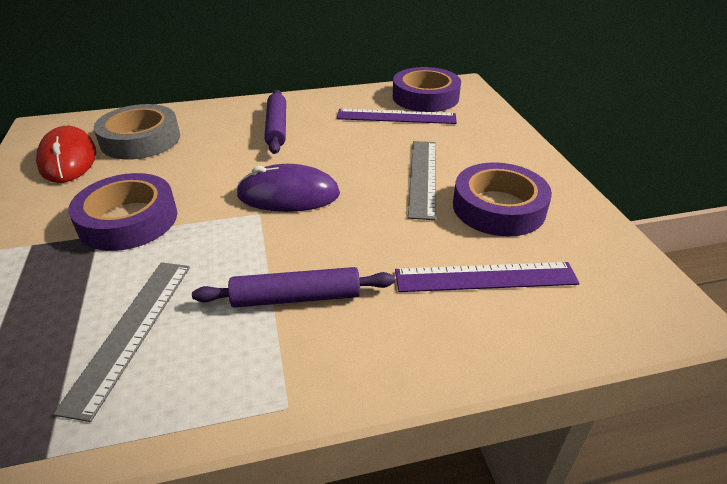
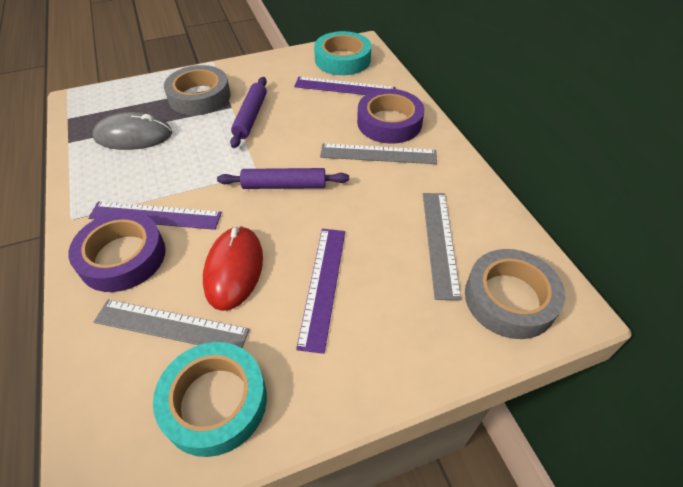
grey mouse: none = 0 -> [93,112,172,150] = 1
grey ruler: [53,262,190,422] [408,141,436,220] = 2 -> [94,299,250,348] [320,144,437,164] [423,193,461,300] = 3
grey tape: [94,104,180,160] = 1 -> [164,65,230,115] [465,249,565,339] = 2
purple mouse: [236,164,340,212] = 1 -> none = 0
purple ruler: [337,109,457,124] [395,262,580,292] = 2 -> [88,201,222,230] [294,77,396,95] [296,229,345,354] = 3
purple tape: [68,173,177,251] [393,67,461,112] [453,162,552,237] = 3 -> [69,211,166,292] [357,89,424,144] = 2
turquoise tape: none = 0 -> [153,342,267,457] [314,31,371,75] = 2

